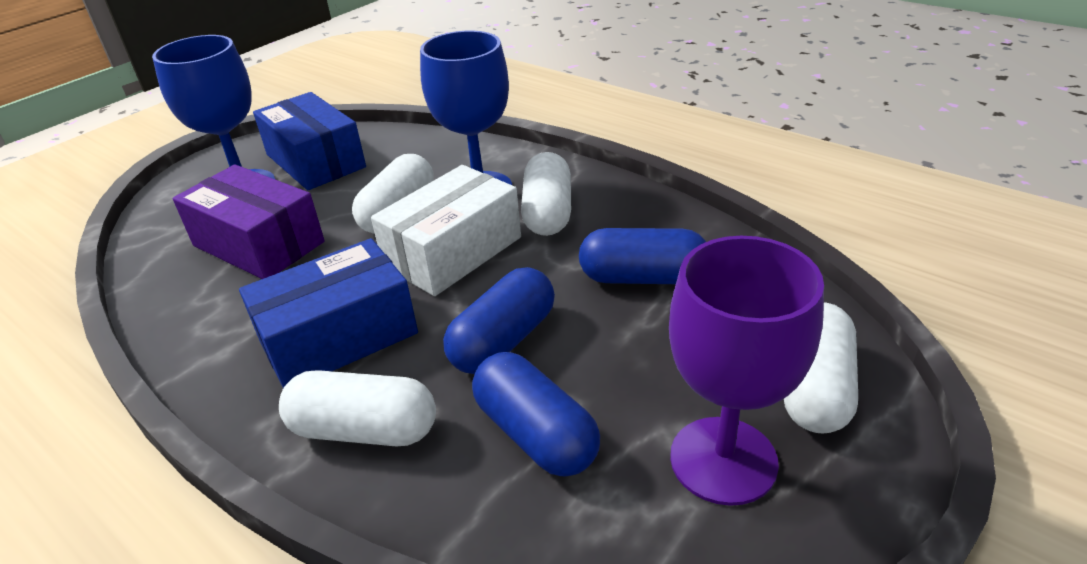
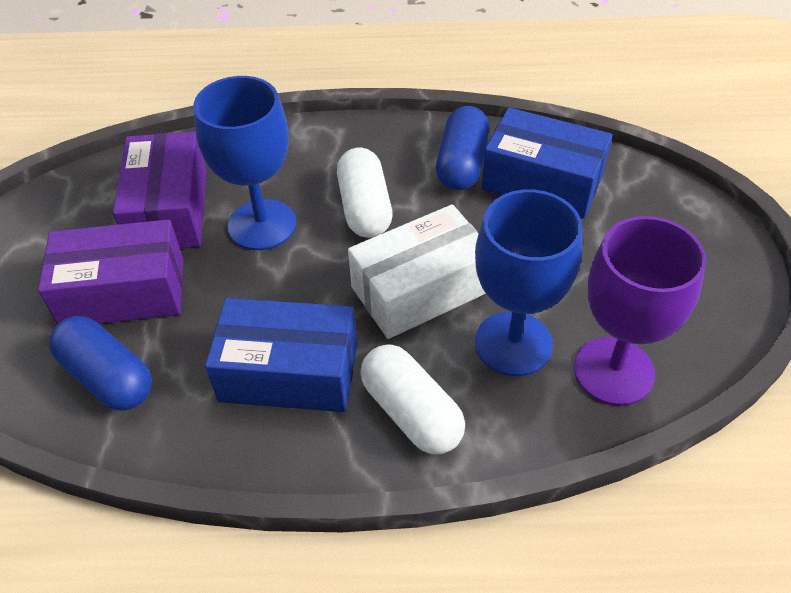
blue capsule: [443,267,555,374] [472,352,600,477] [579,228,706,284] = 3 -> [49,316,152,411] [436,106,489,190] = 2
purple box: [173,164,325,279] = 1 -> [38,219,183,324] [113,131,207,248] = 2
white capsule: [279,370,436,446] [352,154,434,234] [521,152,571,236] [784,303,858,434] = 4 -> [337,148,392,238] [360,344,465,454] = 2

